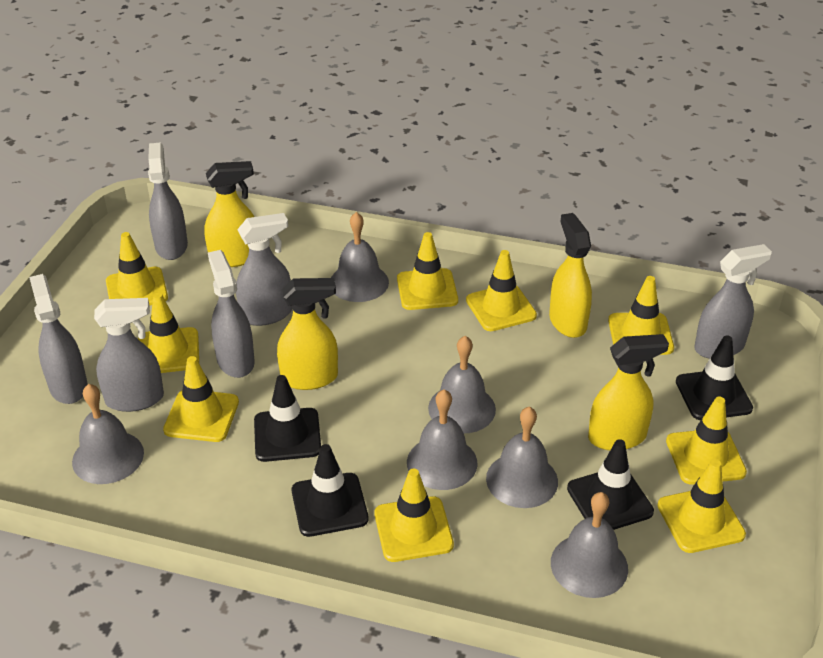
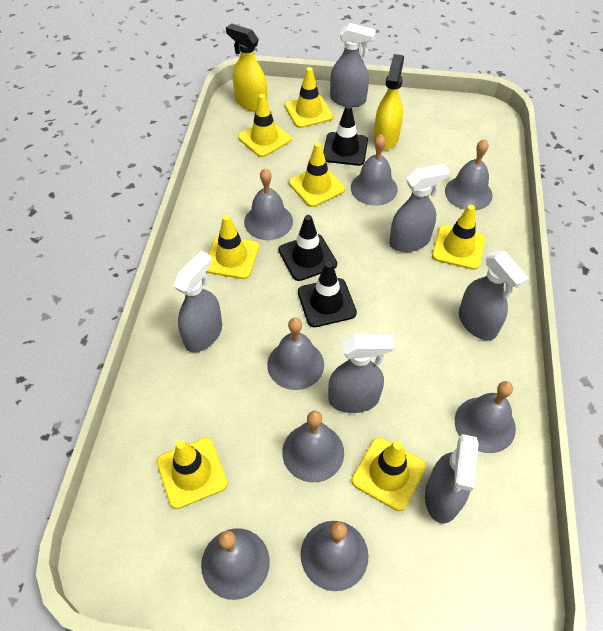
black traffic cone: [254,375,321,462] [292,444,369,537] [567,439,654,530] [676,335,753,420] = 4 -> [279,215,337,281] [298,262,357,327] [323,105,368,166] = 3
grey bell: [72,384,144,484] [331,212,389,302] [407,389,478,490] [428,336,496,433] [486,407,558,508] [551,492,628,598] = 6 -> [201,528,270,600] [244,168,293,240] [267,318,324,390] [282,411,344,482] [300,521,369,591] [351,134,398,206] [445,139,492,211] [455,381,516,453] = 8
yellow spray bottle: [204,161,254,267] [277,278,338,390] [549,213,592,338] [588,334,669,450] = 4 -> [226,23,267,112] [374,54,404,150] = 2
yellow traffic cone: [106,232,168,306] [138,293,199,373] [163,356,239,442] [374,469,454,562] [397,232,458,310] [466,250,537,331] [608,276,674,355] [657,459,746,553] [666,396,747,485] = 9 -> [157,438,228,509] [207,215,259,279] [238,94,291,157] [285,67,333,128] [289,142,345,207] [352,437,426,511] [432,205,485,270] = 7

